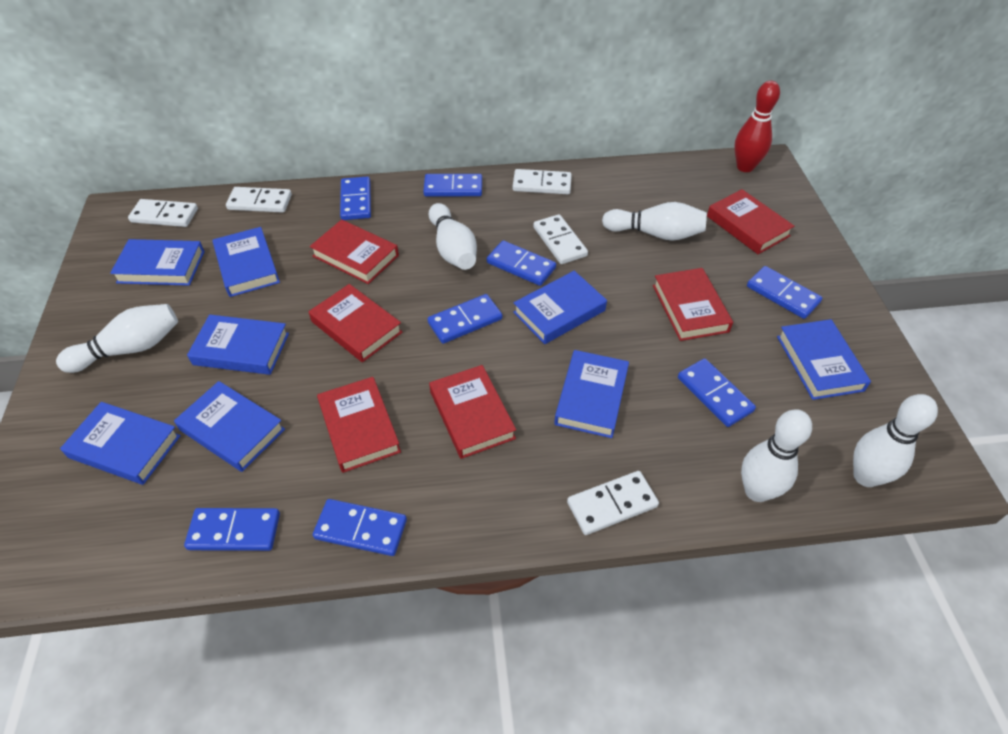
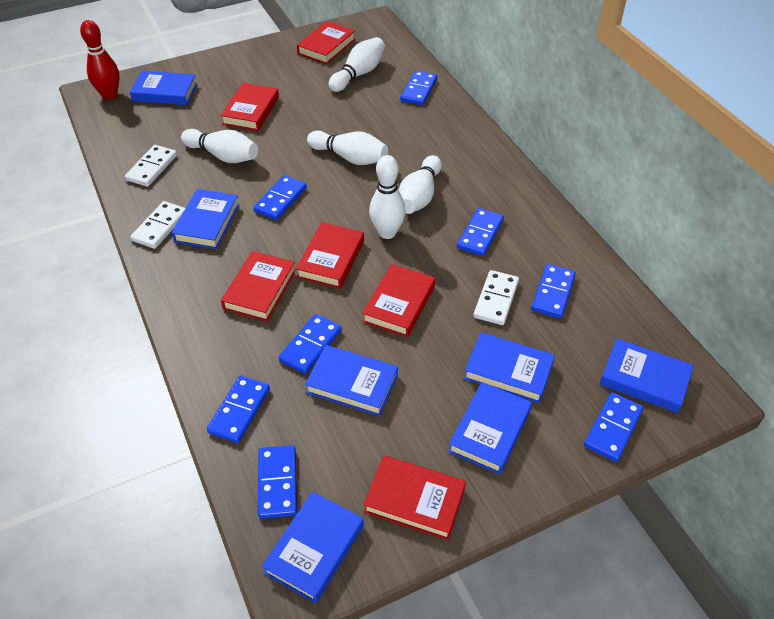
blue book: [60,402,181,485] [110,239,205,286] [174,381,285,472] [187,315,289,375] [212,227,280,297] [513,271,607,344] [554,350,629,438] [777,319,871,400] = 8 -> [130,71,197,105] [172,189,240,249] [262,492,364,603] [305,345,398,416] [448,382,532,474] [464,332,555,403] [600,338,694,413] = 7
white domino: [128,199,198,227] [226,187,292,213] [513,169,572,194] [533,214,588,264] [567,471,659,535] = 5 -> [125,145,177,187] [131,201,185,249] [474,270,519,325] = 3

